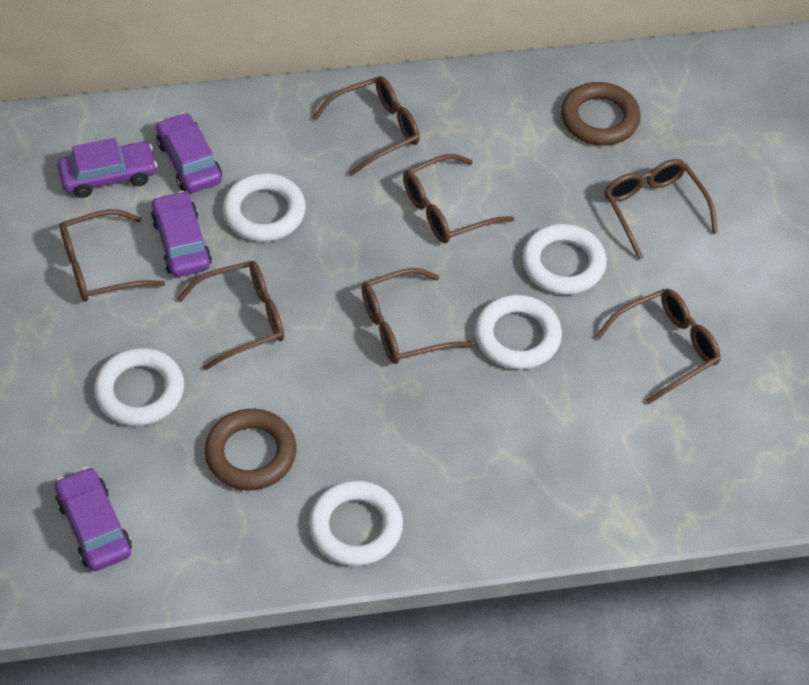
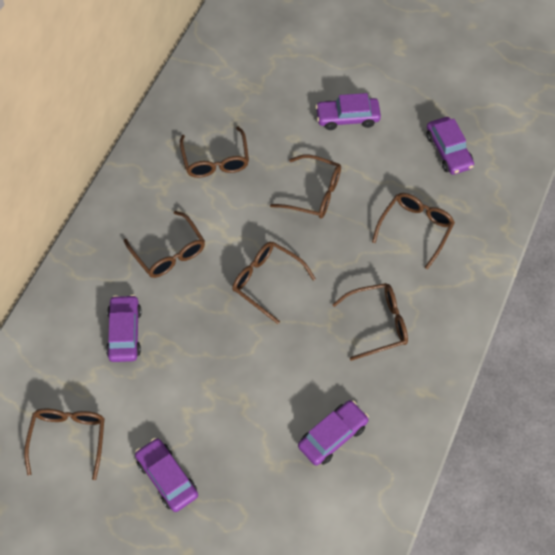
brown ring: [204,409,296,490] [561,82,641,146] = 2 -> none = 0
purple car: [55,467,132,571] [58,138,157,198] [151,191,212,277] [156,113,222,193] = 4 -> [106,295,142,362] [135,438,198,512] [298,400,369,466] [315,93,381,130] [427,117,474,175] = 5
white ring: [94,348,184,426] [222,173,306,242] [309,480,403,566] [475,295,562,370] [522,224,607,295] = 5 -> none = 0

